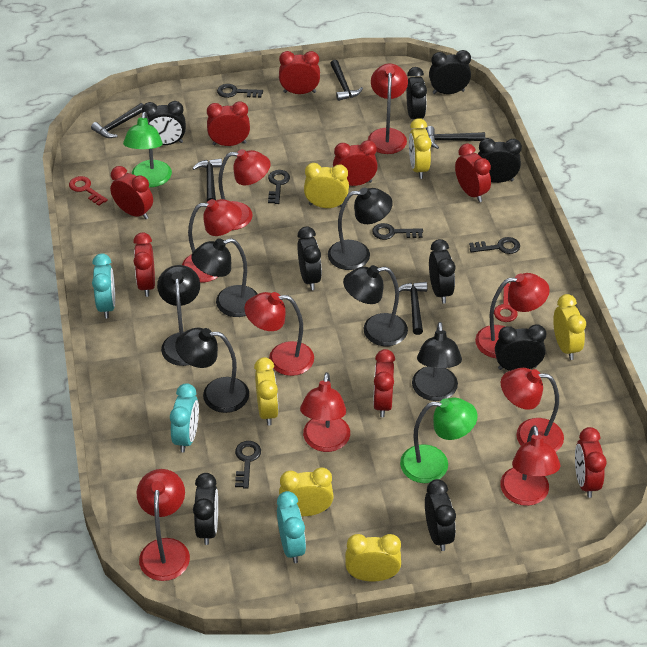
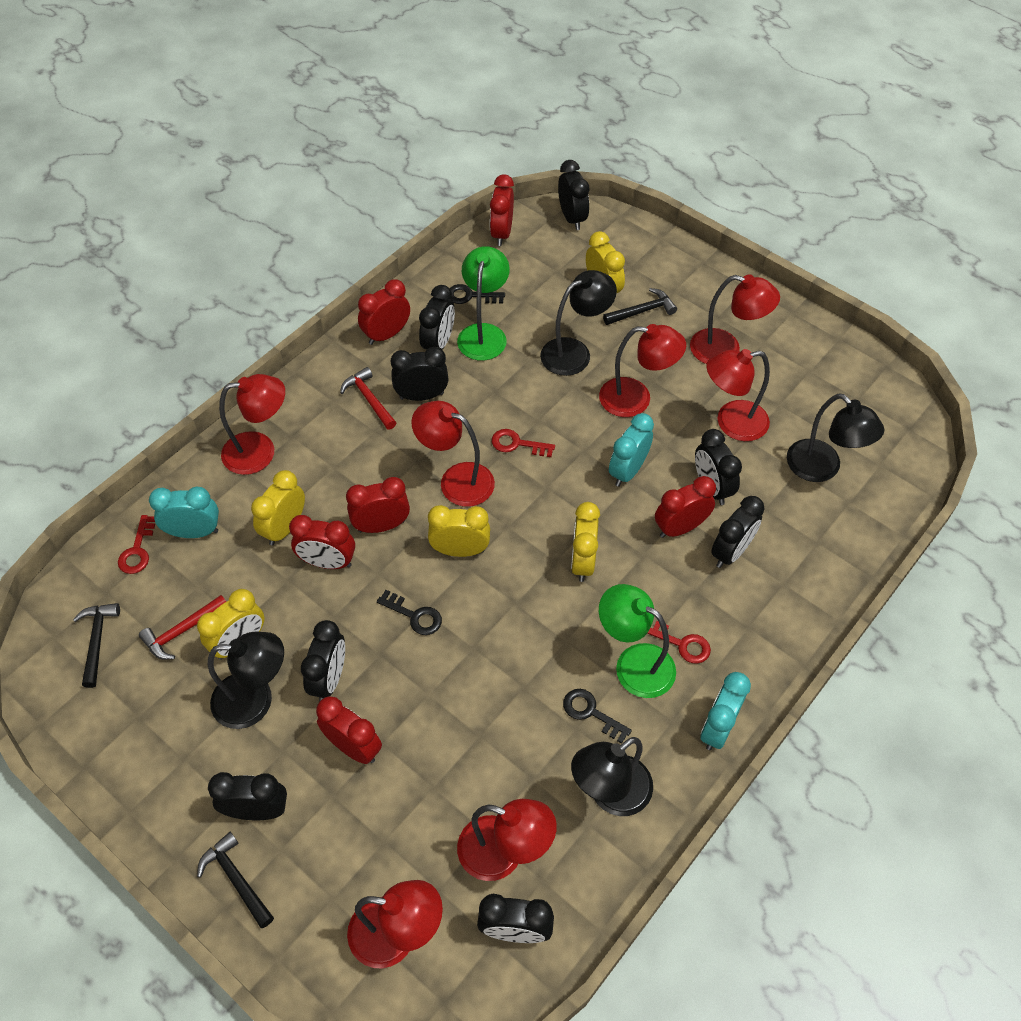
black clock: [142,101,186,145] [193,473,218,545] [297,227,322,290] [406,67,427,119] [425,479,456,551] [429,50,471,94] [429,239,455,304] [478,138,522,183] [495,324,546,371] = 9 -> [208,772,287,820] [301,620,345,701] [391,347,449,401] [419,285,455,350] [477,894,554,943] [558,160,589,230] [695,429,742,505] [711,496,765,568] = 8
black hammer: [91,103,144,138] [192,159,222,202] [330,60,363,101] [399,282,427,335] [426,126,485,149] = 5 -> [73,603,120,688] [197,832,274,928] [603,288,677,325] = 3
black key: [217,84,263,98] [235,441,261,489] [268,170,290,204] [372,223,423,240] [469,237,520,254] = 5 -> [377,590,442,635] [450,284,505,304] [563,689,632,744] = 3
black lamp: [157,265,200,366] [175,328,249,413] [191,238,257,317] [328,187,393,270] [343,265,408,346] [412,322,462,401] = 6 -> [208,632,284,729] [540,270,617,376] [571,737,653,816] [787,393,884,482] = 4
red clock: [110,166,153,219] [133,233,155,297] [207,101,250,146] [279,51,320,94] [333,140,378,186] [373,349,395,417] [455,143,491,202] [575,427,607,498] = 8 -> [289,515,355,569] [316,696,382,764] [346,477,410,533] [358,279,410,345] [490,174,514,246] [655,476,716,538] = 6
red hammer: none = 0 -> [139,595,226,659] [340,367,397,430] = 2
red key: [69,176,108,206] [494,283,518,322] = 2 -> [118,515,155,574] [492,429,555,457] [647,621,711,664] = 3
red lamp: [137,469,190,581] [182,199,242,282] [218,149,271,230] [244,292,314,376] [300,372,350,452] [368,63,408,154] [475,273,550,358] [500,425,560,506] [501,368,564,452] = 9 -> [219,374,285,475] [347,880,443,968] [411,401,495,507] [457,799,557,881] [599,324,686,417] [690,274,780,364] [707,349,770,441] = 7
yellow clock: [254,357,279,426] [279,468,334,516] [304,163,349,208] [345,534,401,582] [409,118,432,179] [553,294,586,360] = 6 -> [197,589,265,660] [251,470,305,546] [428,505,490,557] [571,502,600,582] [586,231,625,293] = 5

